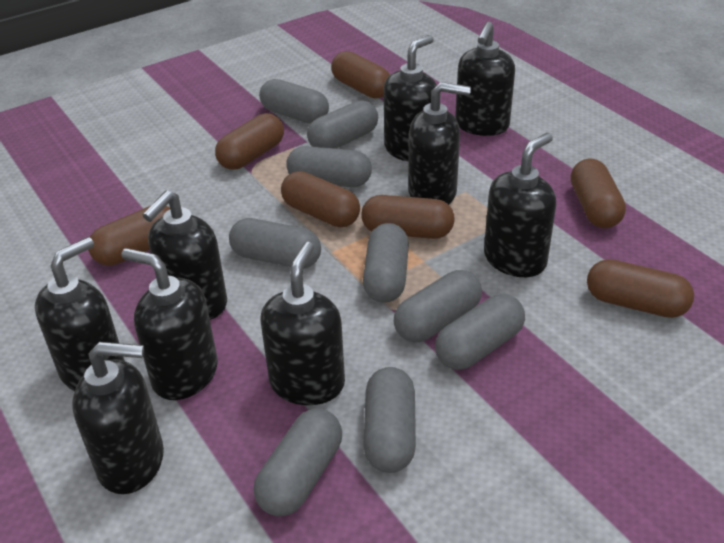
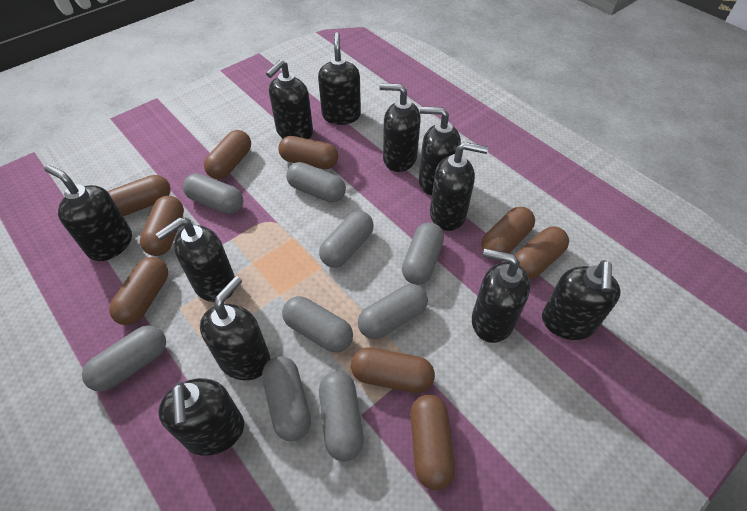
black soap dispenser: [35,237,125,391] [72,342,164,494] [121,248,218,400] [143,191,227,320] [260,242,345,405] [384,35,437,162] [408,82,471,205] [455,22,515,136] [484,133,556,277] = 9 -> [45,165,132,261] [156,218,235,302] [158,378,244,456] [200,276,270,380] [266,60,313,139] [318,32,361,125] [379,83,421,172] [419,106,461,196] [430,142,488,231] [472,249,530,343] [542,260,621,340] = 11
brown capsule: [88,206,170,266] [215,113,284,170] [281,171,360,228] [331,51,390,98] [361,195,455,239] [571,159,626,228] [587,259,694,318] = 7 -> [108,175,171,216] [109,257,168,325] [140,196,184,256] [204,130,251,179] [278,136,338,169] [351,347,435,393] [410,394,455,490] [481,207,535,253] [515,227,569,280] = 9

